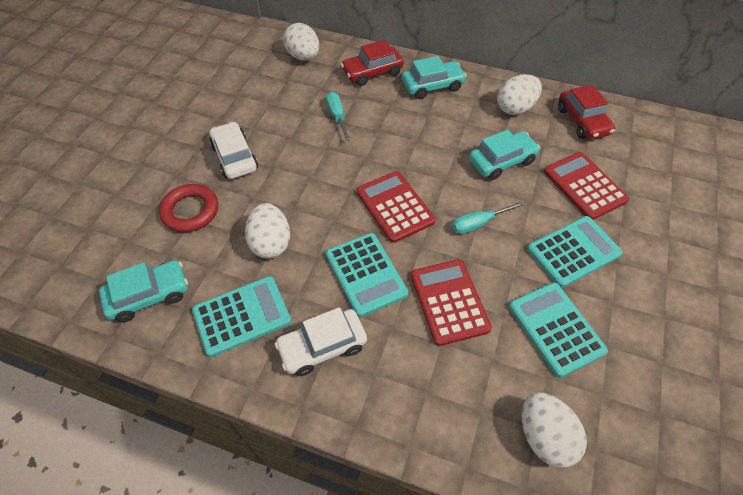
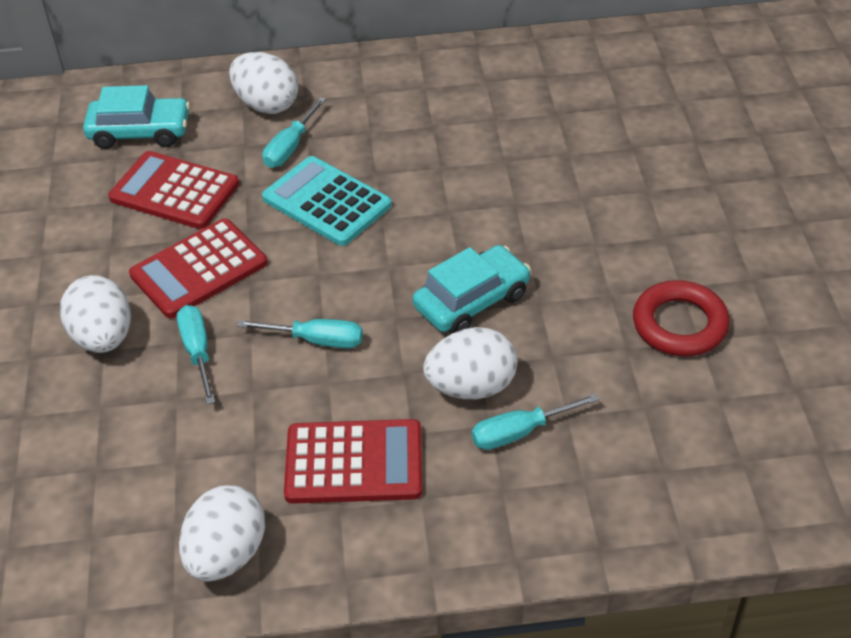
red car: [341,40,404,86] [558,84,615,140] = 2 -> none = 0
turquoise calculator: [192,276,291,357] [326,233,408,317] [509,282,608,378] [527,216,623,288] = 4 -> [262,156,392,246] = 1
turquoise car: [99,260,188,323] [402,56,467,99] [469,130,540,180] = 3 -> [83,85,190,149] [413,245,531,334] = 2
turquoise screwdriver: [326,92,350,141] [452,202,524,234] = 2 -> [177,305,215,404] [237,319,363,348] [262,97,326,168] [472,393,599,450] = 4
white car: [209,122,258,179] [274,307,367,376] = 2 -> none = 0

